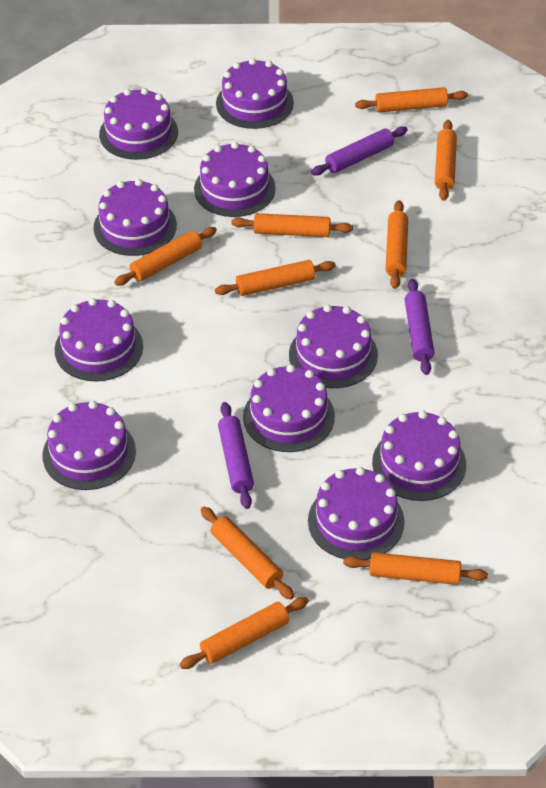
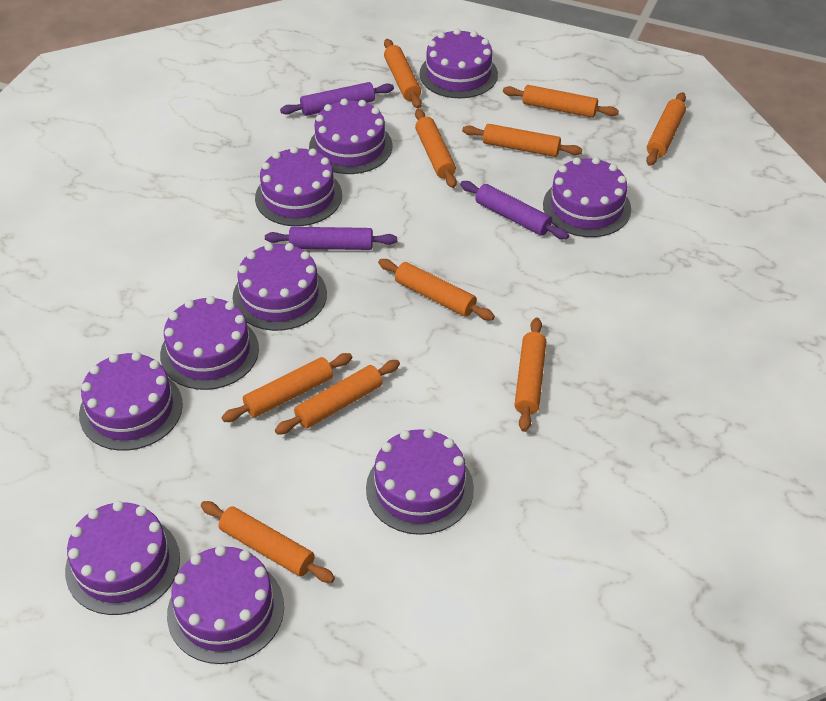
orange rolling pin: [114,227,217,286] [180,597,309,669] [201,507,294,600] [215,260,336,296] [231,213,353,237] [343,552,488,585] [355,87,468,112] [386,200,408,289] [435,120,457,201] = 9 -> [201,501,335,583] [222,353,352,422] [275,360,400,435] [378,259,495,320] [384,39,422,109] [415,109,457,188] [462,124,582,157] [503,85,619,118] [514,318,546,432] [646,92,686,166] = 10

